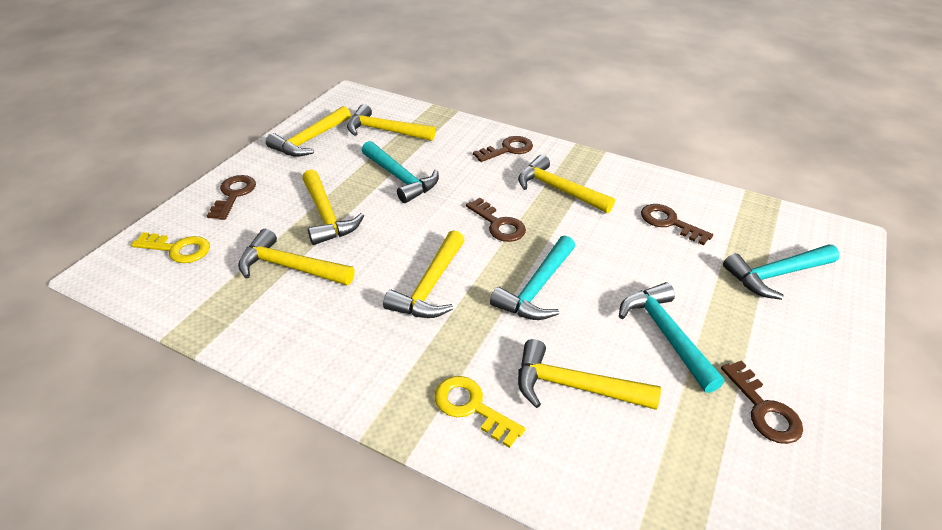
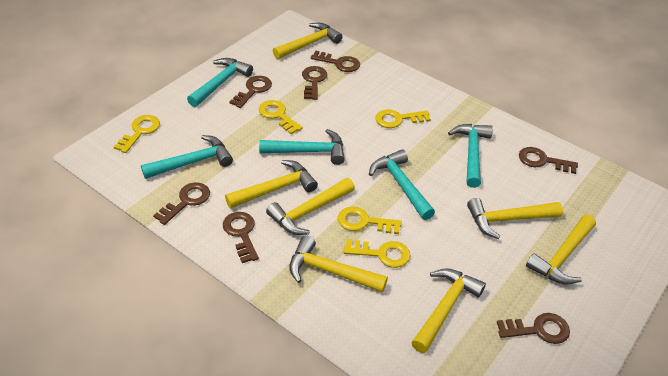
brown key: [207,175,256,220] [466,198,526,242] [473,136,533,162] [641,204,713,245] [721,360,803,444] = 5 -> [153,182,210,225] [223,212,259,263] [230,76,272,108] [302,66,327,100] [311,51,360,72] [497,313,570,344] [519,147,578,174] = 7
turquoise hammer: [362,141,439,203] [490,235,575,320] [619,282,724,393] [723,245,840,300] = 4 -> [141,135,233,179] [187,58,253,107] [259,129,345,165] [369,149,435,220] [448,124,493,188] = 5
yellow key: [131,232,210,263] [434,376,525,448] = 2 -> [114,115,160,153] [259,100,303,134] [338,206,402,234] [343,239,411,268] [375,109,431,128] = 5

